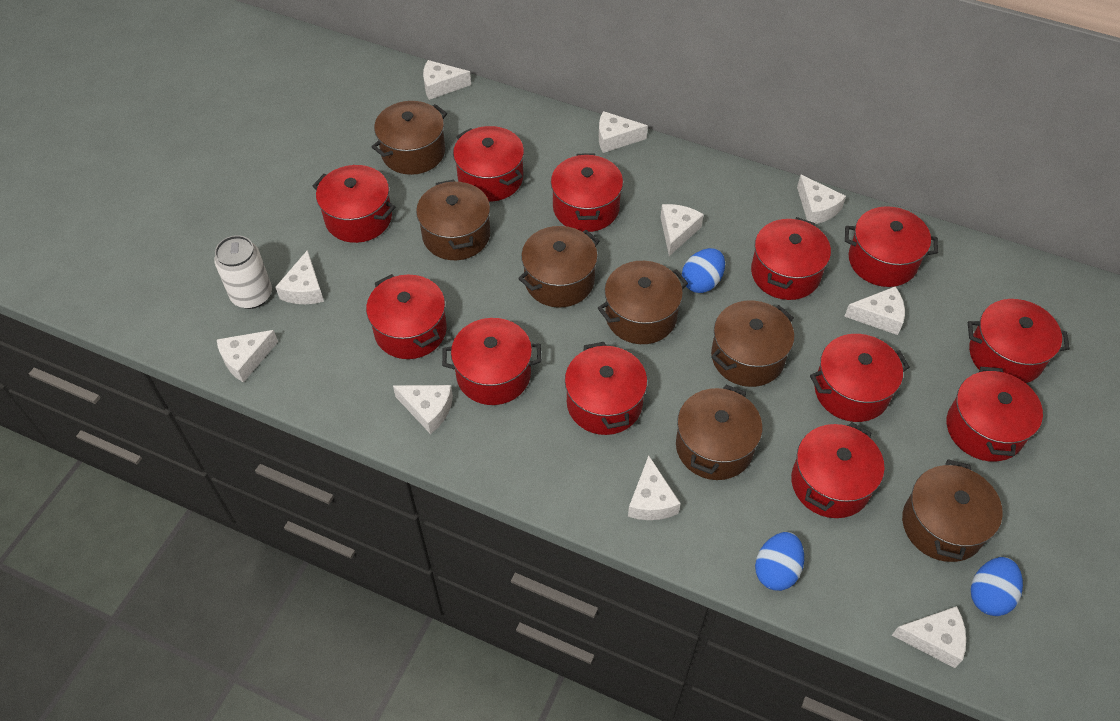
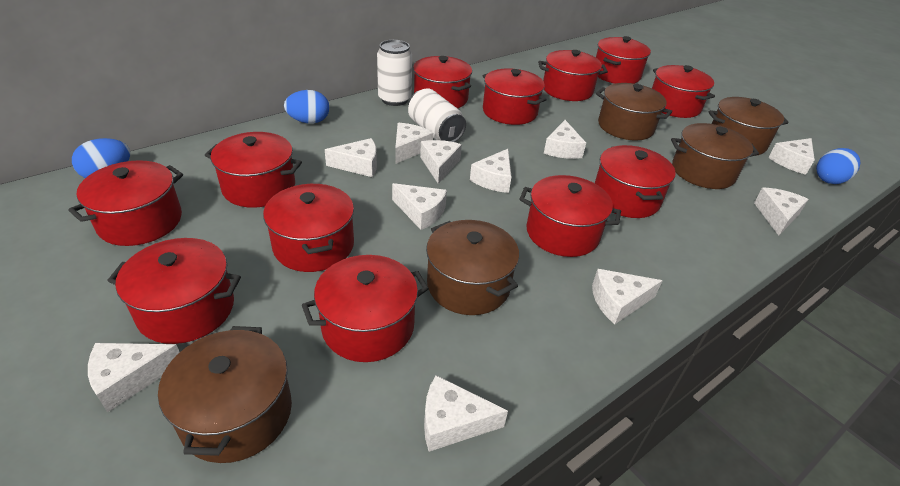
brown pot: [371,101,447,175] [416,180,490,260] [518,226,599,308] [598,261,688,344] [676,385,763,480] [711,301,794,387] [902,459,1003,562] = 7 -> [158,326,292,463] [426,220,519,315] [596,83,672,140] [671,123,759,189] [708,97,789,156] = 5
white can: [214,235,272,309] = 1 -> [377,40,412,106] [408,89,466,142] = 2
white cheese: [217,330,278,383] [276,250,324,304] [393,385,453,434] [423,60,471,100] [599,111,648,153] [628,456,681,520] [661,204,704,256] [797,174,846,224] [844,287,905,335] [892,606,966,668] = 10 -> [88,343,180,412] [325,138,377,177] [392,183,447,230] [395,123,433,164] [420,140,462,184] [424,375,508,452] [470,149,511,193] [544,120,586,159] [592,269,662,324] [754,188,809,236] [768,138,815,175] = 11

